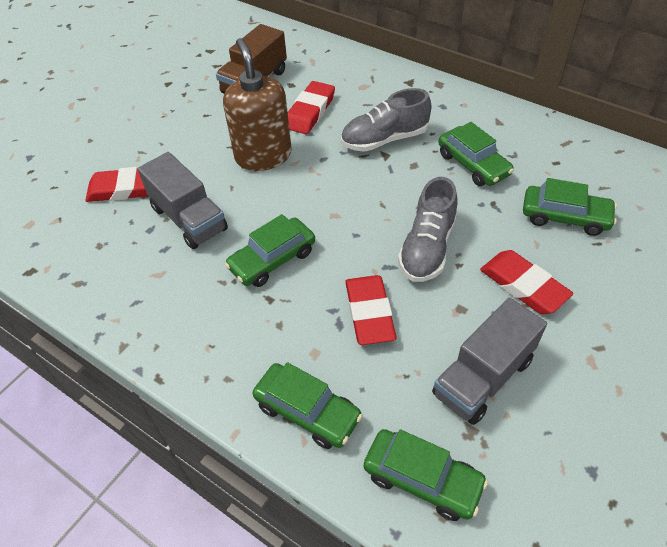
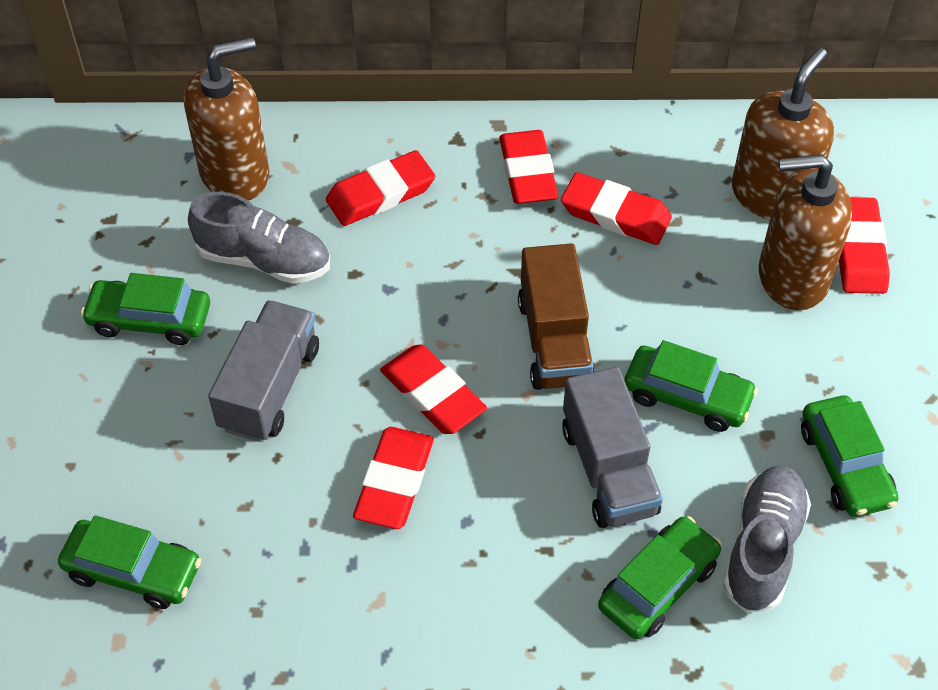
brown soap dispenser: [223,38,292,171] = 1 -> [184,37,269,201] [732,48,834,220] [759,154,852,310] = 3
red eraser: [85,167,148,202] [288,81,335,134] [345,275,397,345] [480,250,573,314] = 4 -> [326,150,435,226] [353,427,434,529] [380,344,487,434] [499,130,559,204] [561,172,672,245] [838,197,890,294] = 6

